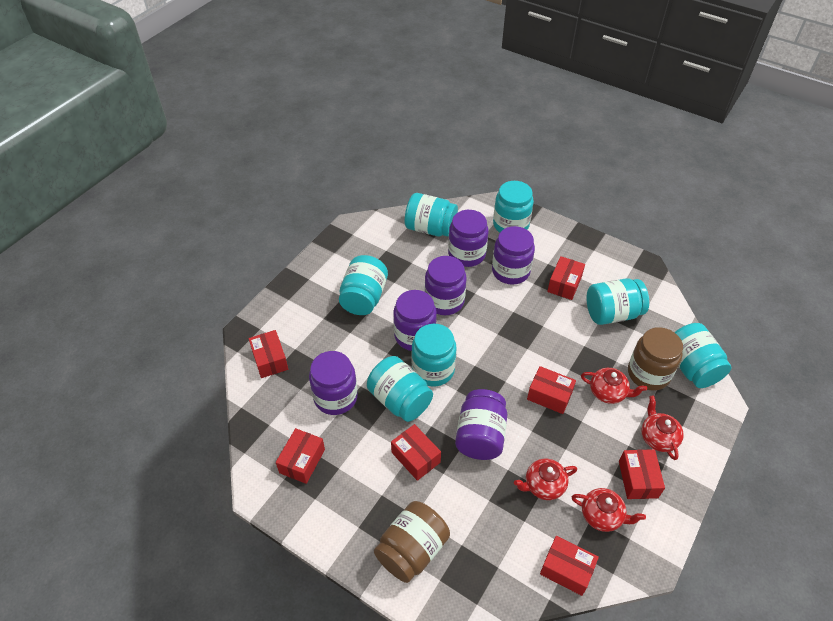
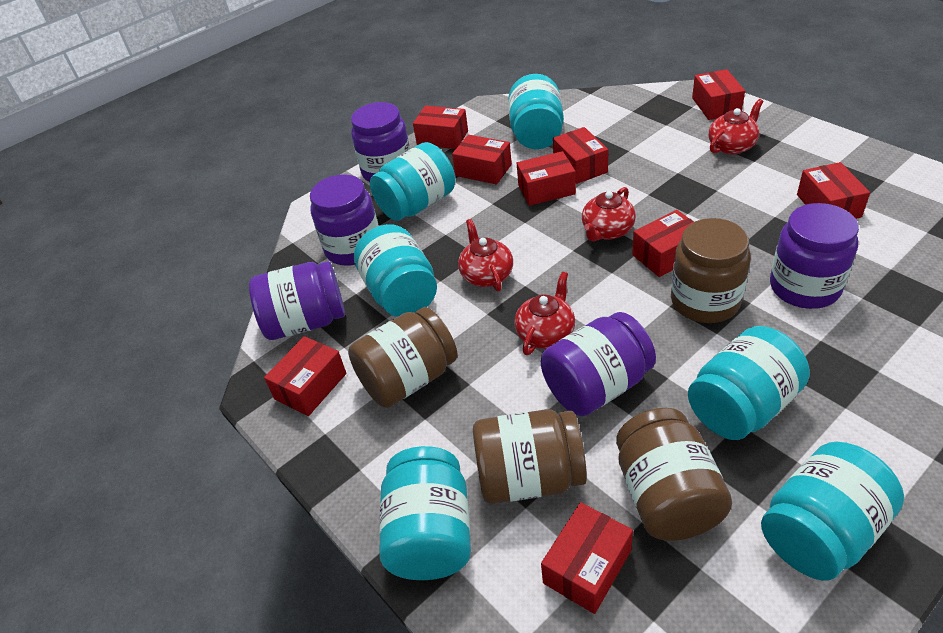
brown jar: [374,501,450,583] [628,327,683,391] = 2 -> [348,307,458,408] [473,409,587,504] [616,408,732,541] [671,218,751,323] = 4
purple jar: [309,351,358,415] [393,290,437,351] [425,256,467,315] [448,210,488,267] [455,389,508,460] [492,226,535,285] = 6 -> [249,261,345,340] [310,174,379,266] [351,102,410,182] [541,312,656,416] [770,203,859,309] = 5
red box: [249,330,288,378] [276,428,325,484] [391,424,441,481] [527,366,576,414] [540,536,599,596] [547,256,585,300] [619,449,665,499] = 7 -> [264,336,346,416] [413,106,468,149] [452,135,512,184] [517,151,576,206] [541,502,633,614] [553,127,608,184] [632,210,694,277] [692,69,745,120] [797,162,870,219] = 9
turquoise jar: [339,255,388,315] [367,356,433,422] [405,193,458,237] [411,324,457,387] [493,181,534,233] [586,278,649,325] [675,323,731,388] = 7 -> [354,224,437,317] [370,142,455,221] [379,446,471,580] [508,74,564,149] [688,326,810,440] [761,442,904,581] = 6

